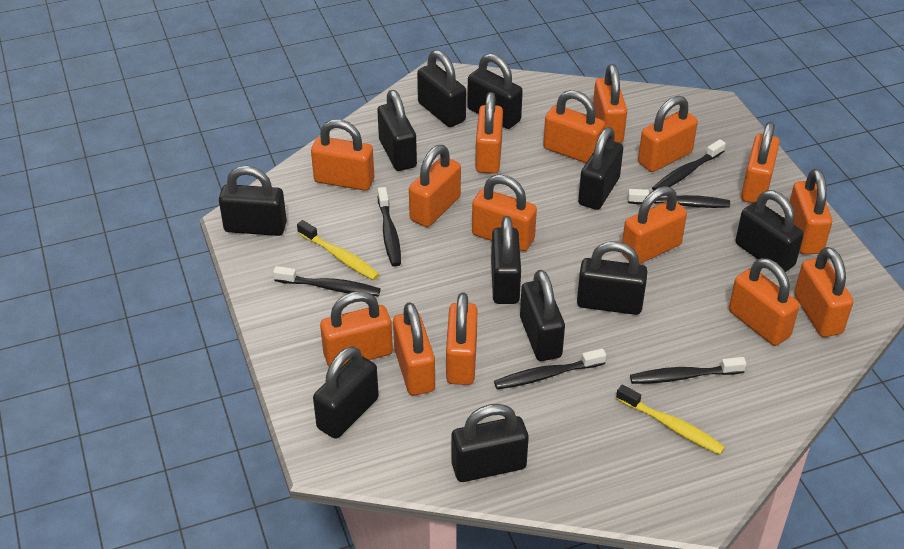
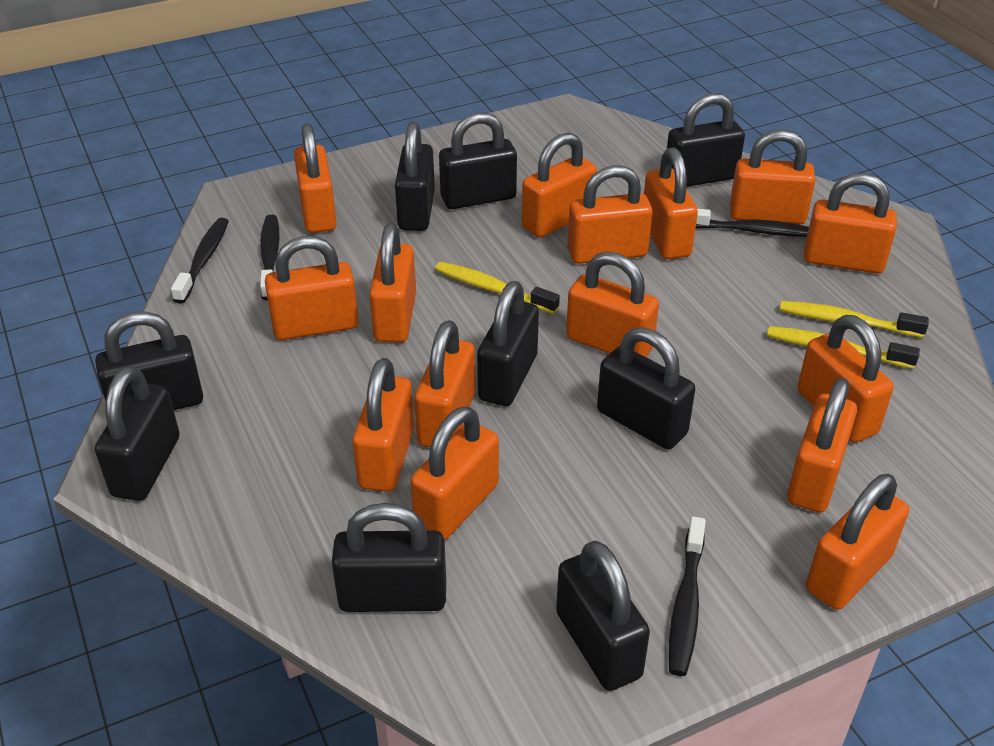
black padlock: [219,166,287,236] [313,346,379,439] [377,90,417,171] [417,50,466,127] [452,404,529,482] [467,53,523,129] [491,216,521,304] [520,270,565,361] [577,241,648,315] [578,127,623,210] [736,190,804,272] = 11 -> [95,311,203,410] [95,366,180,501] [332,503,446,612] [395,122,435,231] [439,112,517,209] [477,281,539,406] [556,540,650,691] [597,327,695,449] [667,93,745,187] = 9
black toothbrush: [273,266,381,296] [378,187,401,267] [494,349,606,390] [628,189,730,208] [630,357,746,384] [652,139,726,191] = 6 -> [171,218,229,304] [260,215,280,300] [669,516,706,676] [696,209,809,237] = 4
yellow toothbrush: [297,220,380,280] [616,384,725,455] = 2 -> [435,262,560,314] [767,326,920,369] [780,301,929,338] = 3

